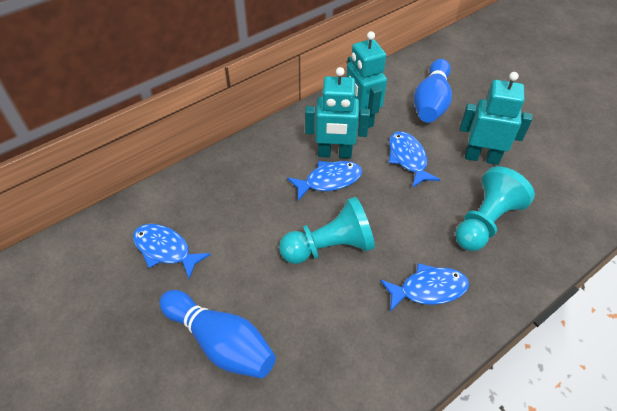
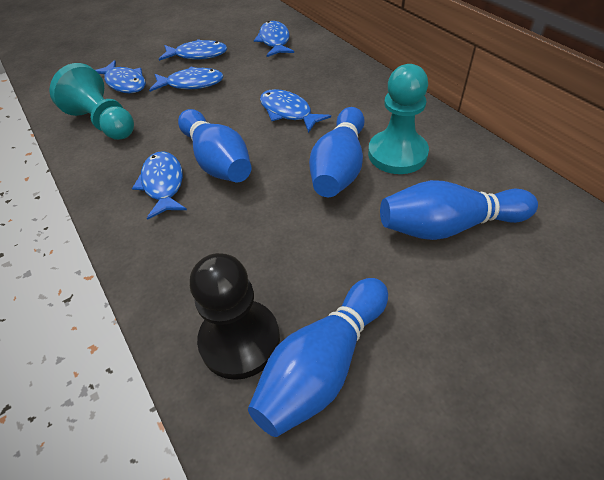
black pawn: none = 0 -> [190,253,280,380] = 1
blue bowling pin: [159,290,276,378] [414,59,452,123] = 2 -> [178,109,251,182] [248,278,388,437] [309,107,364,197] [380,180,538,240] = 4
blue fish: [133,224,211,279] [287,161,362,201] [380,263,469,312] [389,131,440,188] = 4 -> [95,60,146,93] [132,151,187,220] [149,67,224,92] [159,39,227,61] [254,21,294,57] [260,89,331,133] = 6
turquoise robot: [305,67,370,159] [346,31,387,128] [460,72,532,165] = 3 -> none = 0

